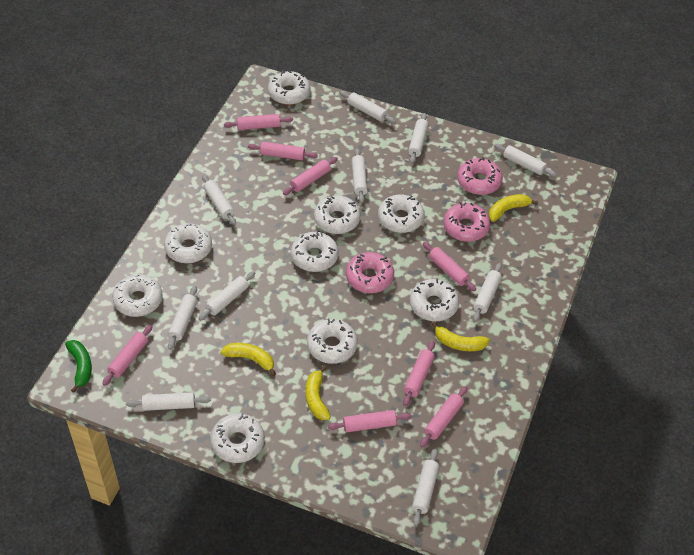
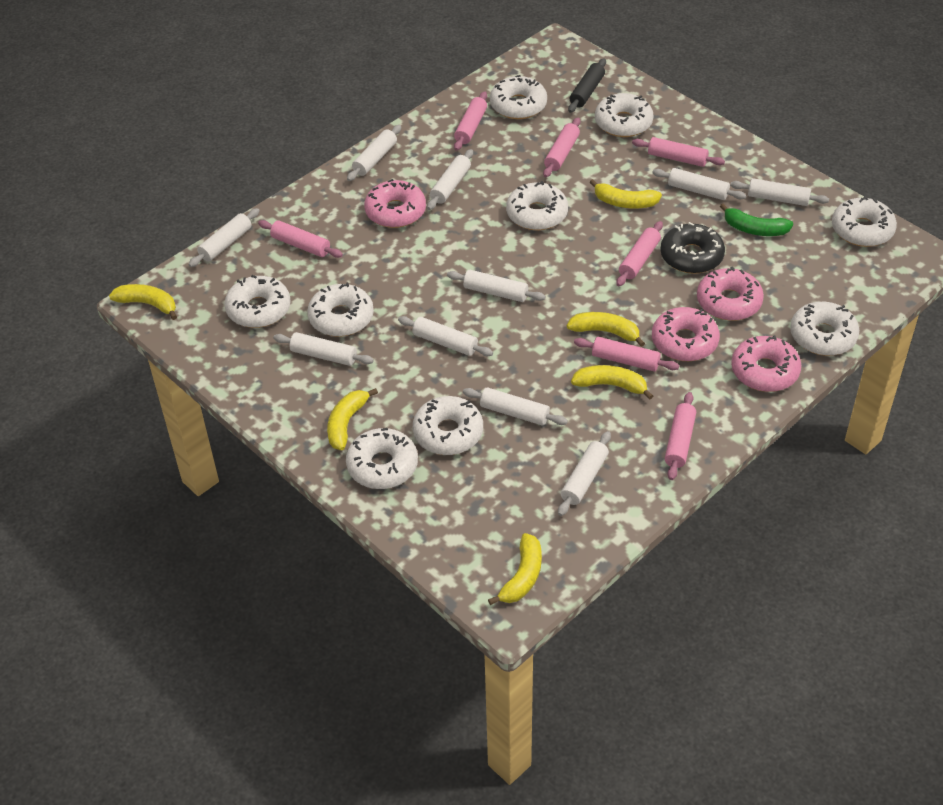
black donut: none = 0 -> [660,222,725,274] = 1
black rolling pin: none = 0 -> [568,58,606,113] = 1
pink donut: [346,252,394,293] [444,202,490,242] [457,157,503,195] = 3 -> [364,179,426,228] [652,307,720,361] [697,266,764,321] [731,335,801,392] = 4
pink rolling pin: [102,325,153,386] [224,114,293,130] [248,142,318,160] [283,157,338,195] [328,410,412,432] [403,341,435,406] [420,386,467,447] [423,242,476,291] = 8 -> [258,220,343,258] [454,91,487,151] [543,118,580,177] [574,337,679,372] [616,221,663,286] [632,137,725,167] [665,392,696,480] = 7
yellow banana: [221,343,276,376] [305,366,331,420] [431,321,490,351] [489,194,538,222] = 4 -> [109,284,177,320] [327,388,378,450] [488,533,542,605] [567,312,645,347] [571,365,653,400] [589,179,662,208] = 6

